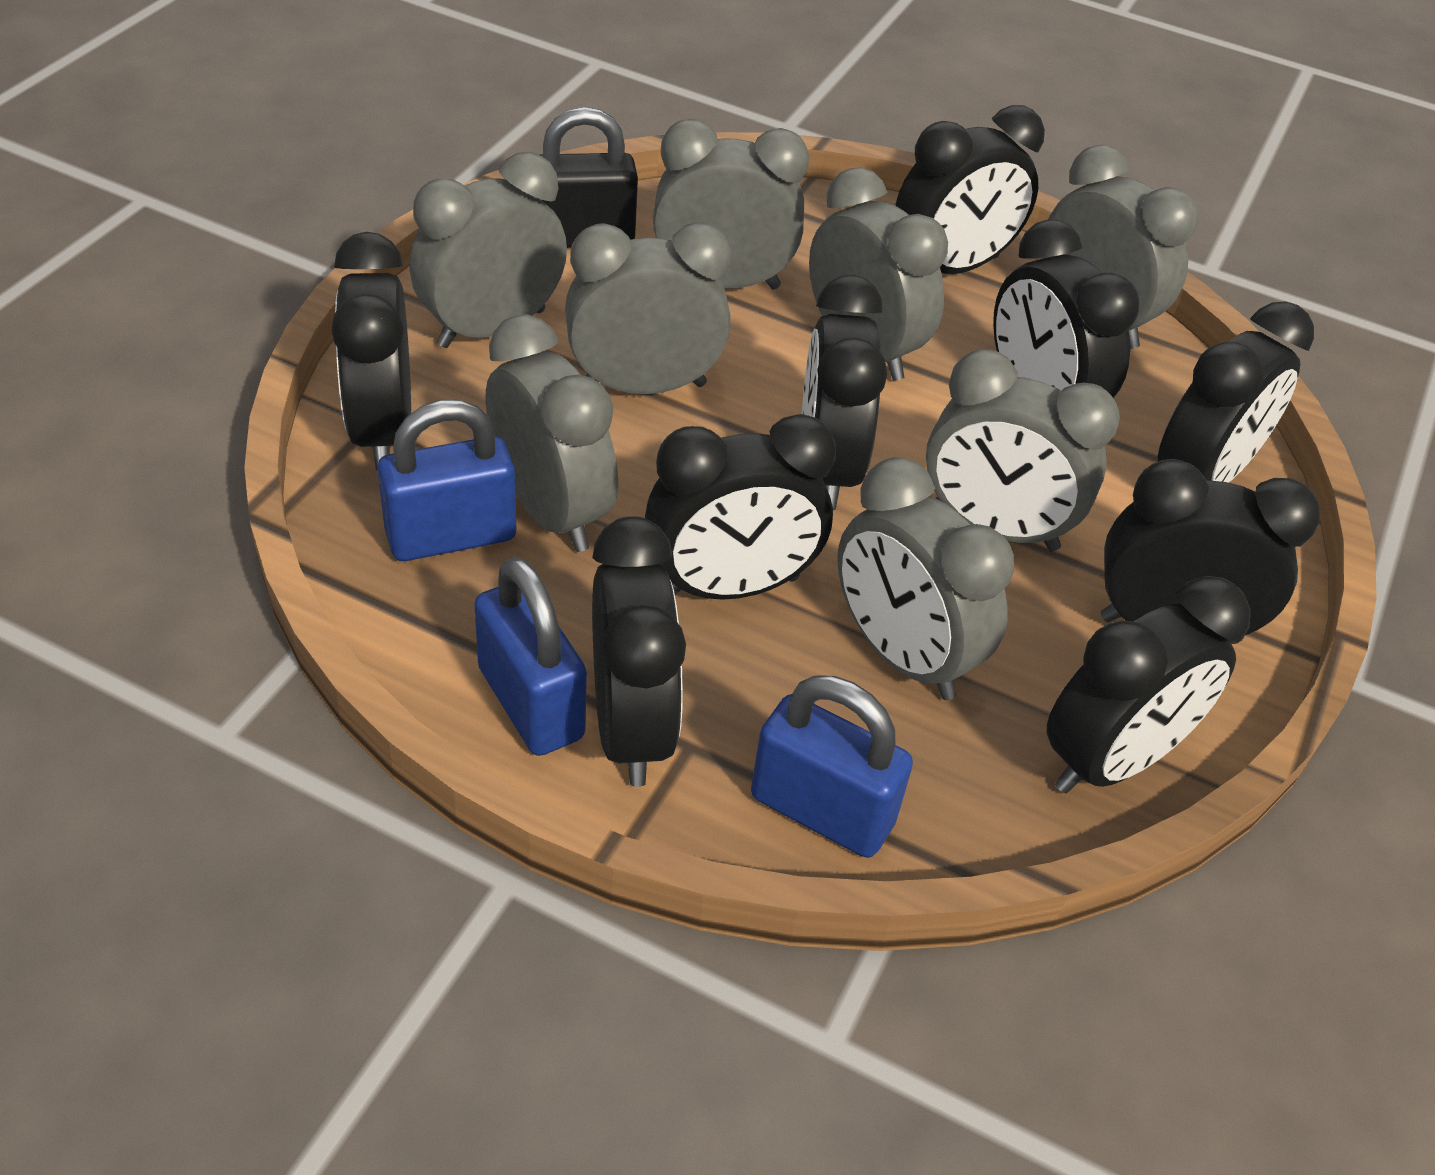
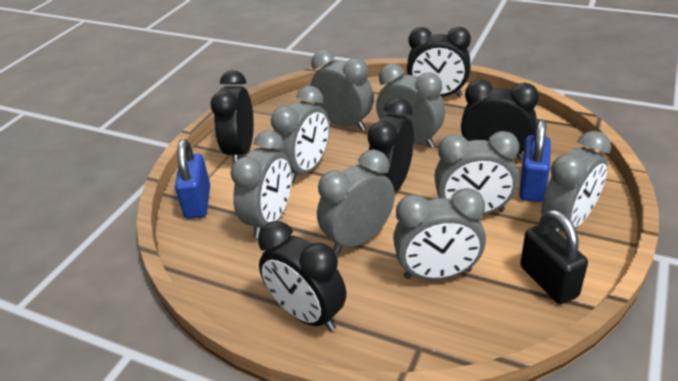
black clock: [331,232,411,471] [592,516,686,787] [645,414,836,600] [802,275,887,510] [895,105,1045,274] [993,220,1139,398] [1047,576,1251,794] [1101,459,1320,644] [1158,301,1314,483] = 9 -> [210,70,254,164] [258,221,346,331] [367,98,414,191] [407,27,471,97] [461,79,539,160] = 5
blue padlock: [377,400,516,561] [474,557,587,756] [751,675,913,858] = 3 -> [175,139,210,219] [519,119,551,202] = 2

